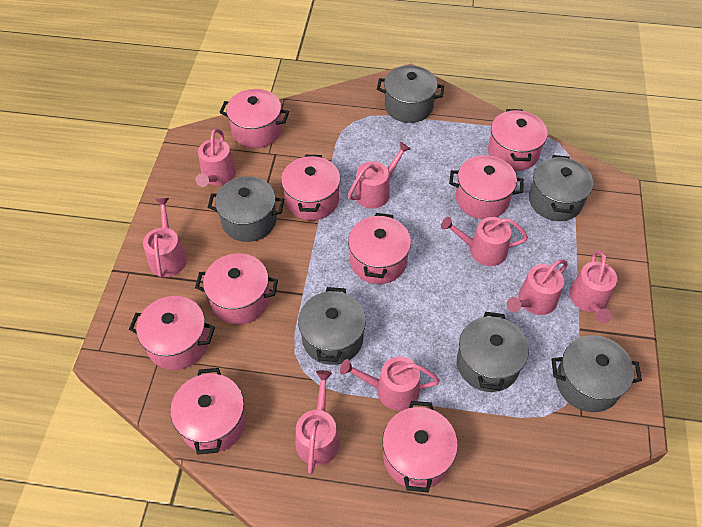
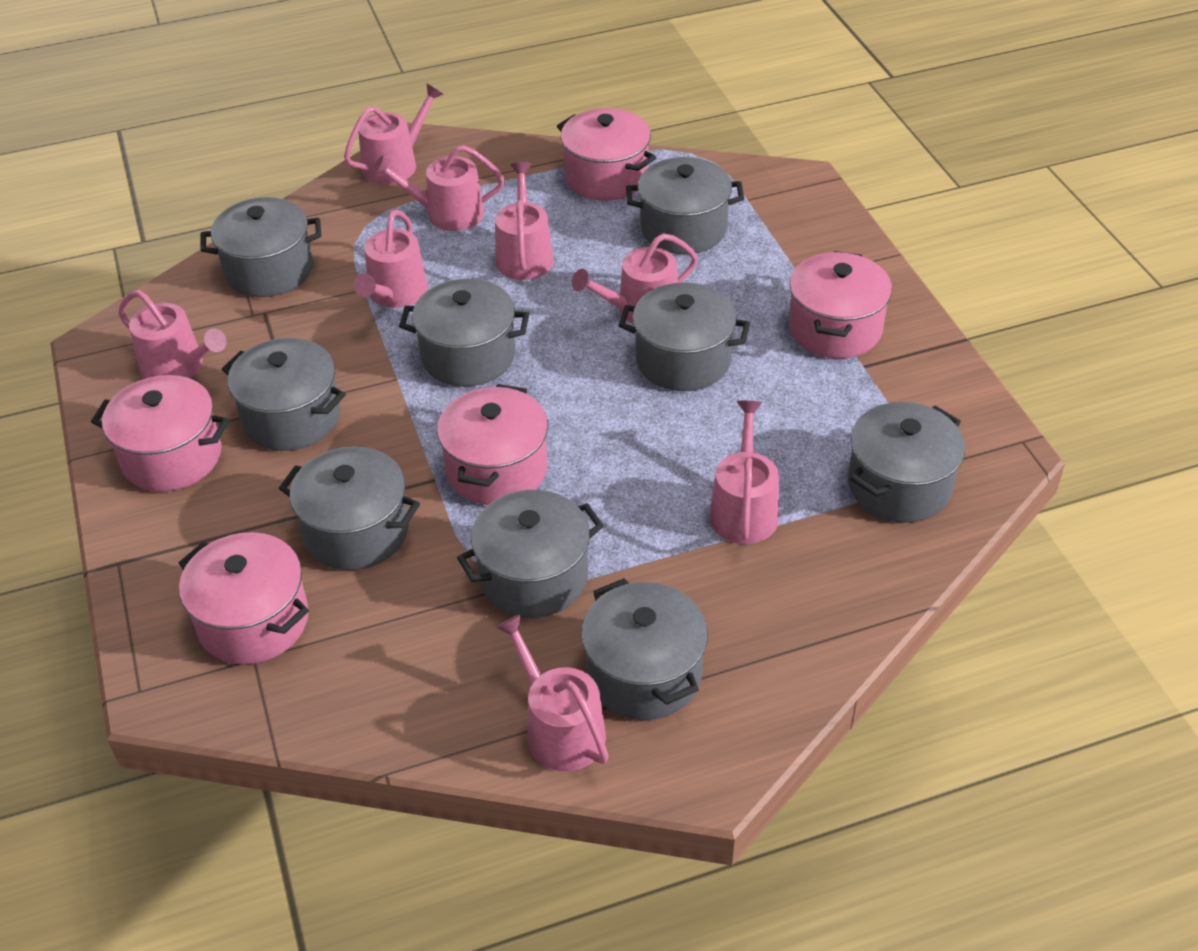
grey pot: [208,176,284,242] [298,287,366,365] [377,65,444,123] [457,312,529,392] [529,155,593,221] [551,335,642,412] = 6 -> [200,197,321,297] [222,338,346,451] [279,446,420,570] [399,279,529,387] [457,490,604,618] [581,578,708,720] [619,282,750,391] [626,157,744,254] [848,402,965,523] = 9
pink pot: [129,296,215,370] [170,368,246,455] [195,253,278,324] [219,89,289,148] [281,155,340,220] [348,213,411,284] [382,401,458,492] [449,155,524,219] [488,109,548,171] = 9 -> [91,375,229,492] [179,532,309,664] [437,384,548,505] [557,108,656,201] [789,251,892,359] = 5

